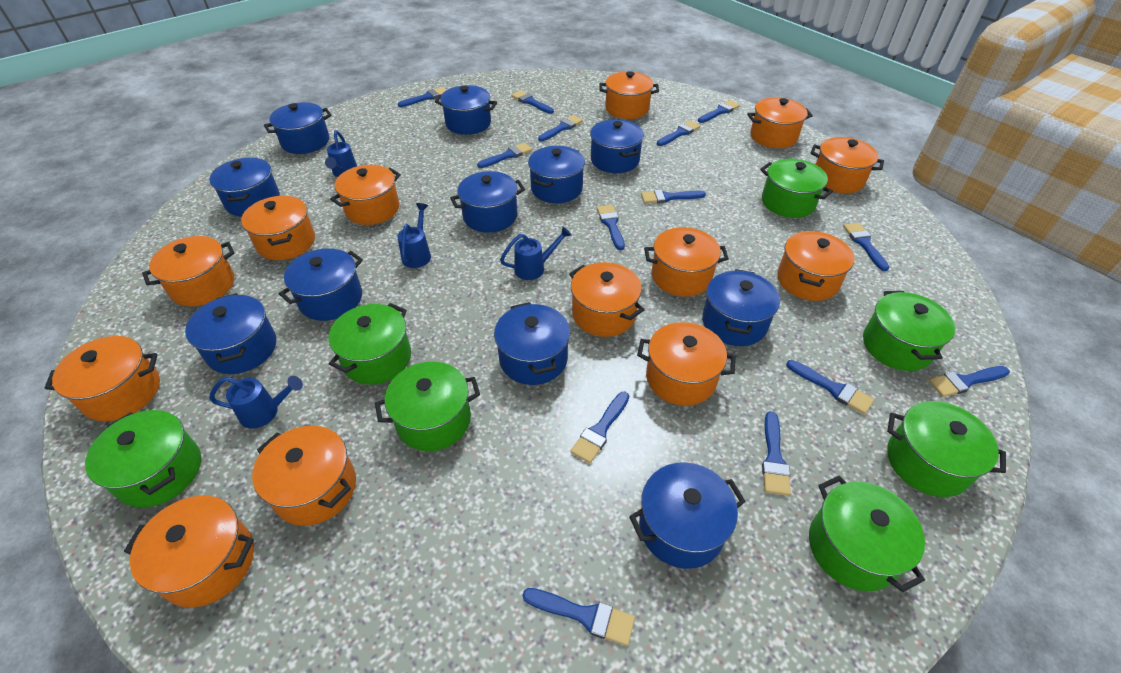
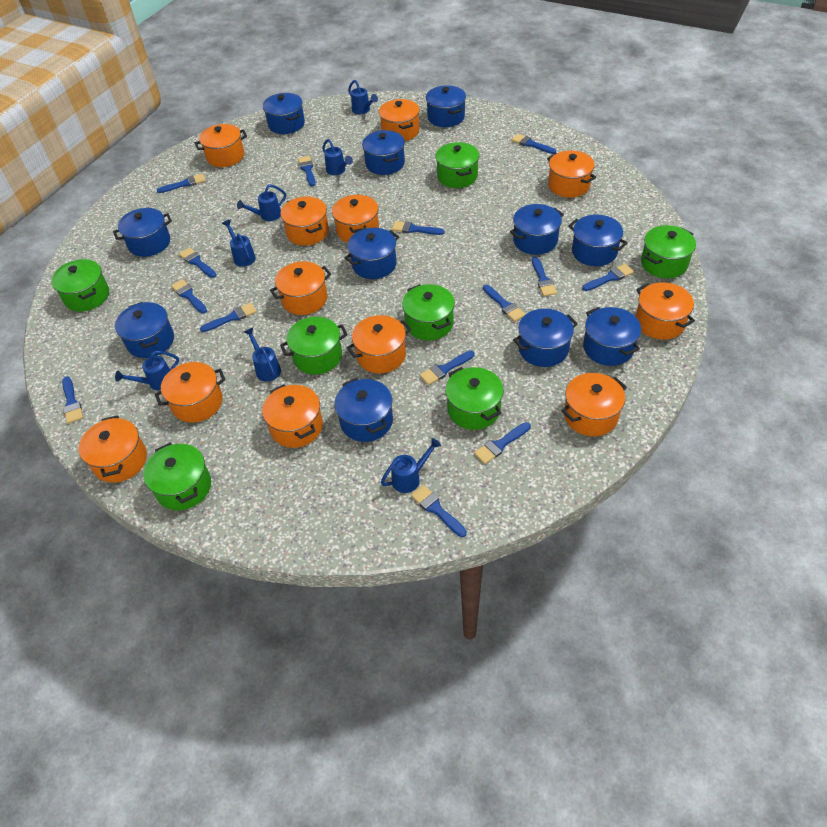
blue watering can: [210,376,303,429] [325,131,357,177] [397,203,431,268] [500,226,572,280] = 4 -> [115,351,179,390] [222,220,256,267] [237,184,286,221] [244,328,281,382] [322,139,353,175] [348,80,378,114] [381,438,441,493] = 7
orange pot: [44,336,160,422] [124,496,254,608] [142,236,234,306] [241,196,315,260] [252,426,356,526] [330,165,401,225] [569,262,645,337] [599,71,659,119] [637,322,736,406] [644,227,729,297] [747,97,813,148] [777,231,854,301] [811,137,884,193] = 13 -> [78,415,147,483] [155,362,226,423] [195,124,247,167] [262,384,323,448] [270,261,331,315] [280,197,329,246] [332,194,379,243] [346,315,412,373] [379,99,420,141] [547,150,596,198] [562,373,627,436] [635,282,695,340] = 12

